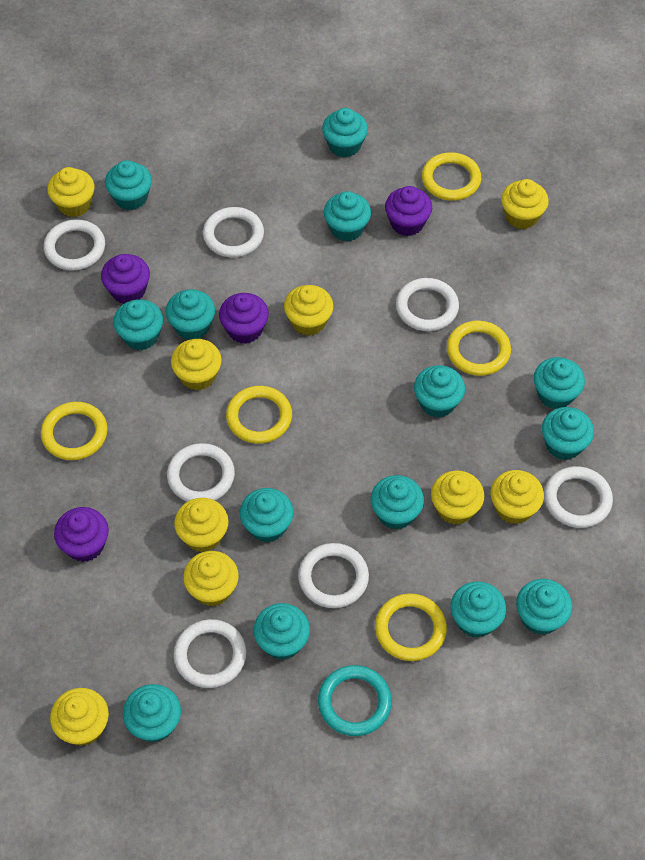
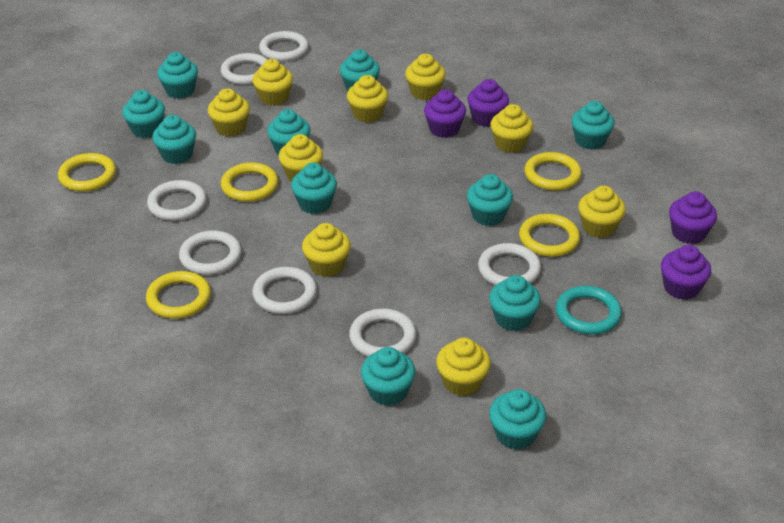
turquoise cupcake: [105,160,152,210] [113,299,163,350] [123,684,181,742] [165,289,215,340] [240,488,294,542] [254,603,310,660] [322,108,368,157] [324,191,371,242] [370,475,424,530] [414,365,465,418] [450,581,506,638] [516,579,572,635] [534,357,585,409] [542,407,594,460] = 14 -> [122,90,165,138] [152,115,196,164] [157,52,198,99] [267,109,310,155] [291,163,337,214] [340,49,380,91] [361,347,416,406] [467,174,513,226] [489,275,541,331] [489,389,546,450] [571,101,614,150] = 11

